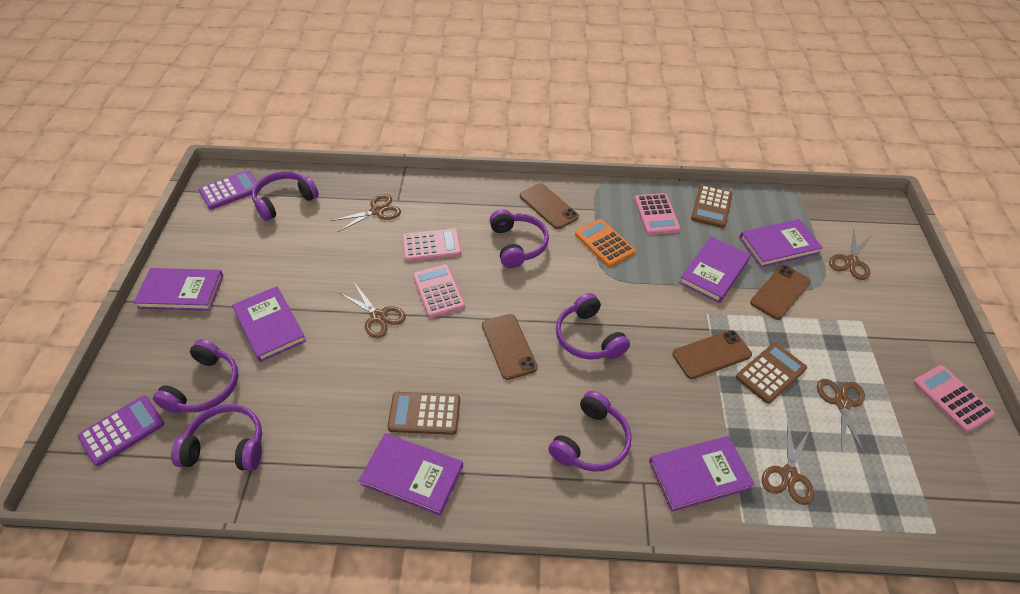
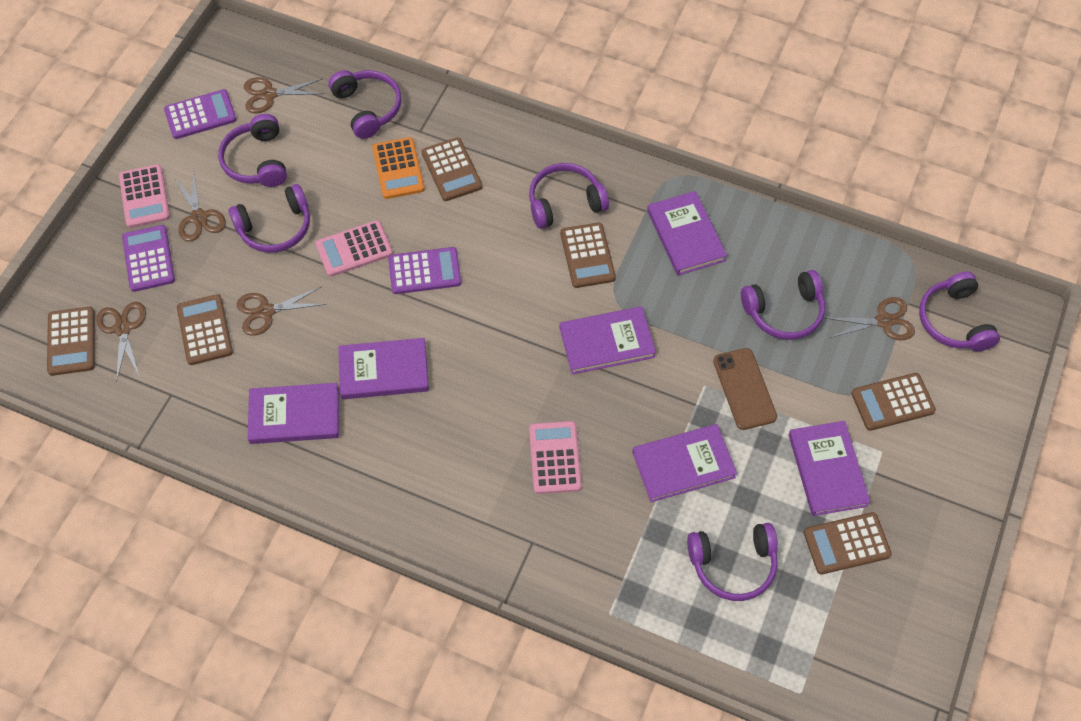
brown calculator: [388,392,460,435] [691,185,733,228] [736,343,807,404] = 3 -> [47,307,95,376] [177,294,233,365] [422,137,483,201] [560,223,616,288] [804,512,892,574] [851,373,936,431] = 6
brown phone: [482,314,538,380] [520,183,579,229] [673,330,752,379] [750,265,811,320] = 4 -> [713,348,777,430] = 1
pink calculator: [402,228,461,262] [413,264,465,318] [634,193,681,235] [913,365,995,433] = 4 -> [119,164,170,228] [315,220,393,277] [529,421,582,494] = 3
purple calculator: [78,395,164,466] [199,170,261,210] = 2 -> [122,225,175,292] [164,89,237,139] [388,247,461,294] = 3
purple headphones: [153,339,239,413] [171,404,262,471] [252,171,319,221] [489,209,549,268] [548,391,632,472] [556,293,630,360] = 6 -> [218,114,287,187] [228,184,310,253] [329,70,401,139] [529,163,609,229] [687,523,778,601] [741,270,825,340] [919,272,1000,351] = 7

